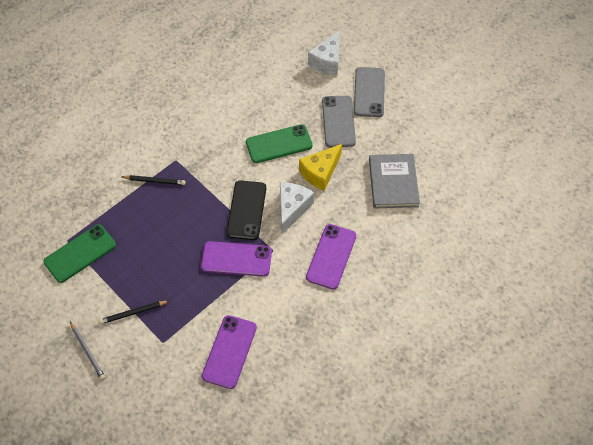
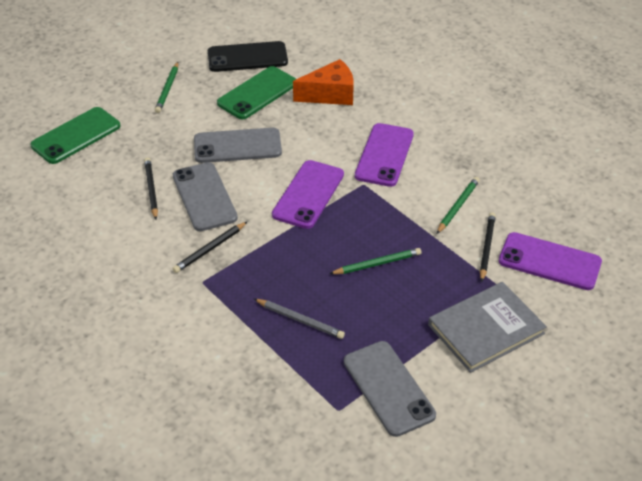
black pencil: [99,301,169,324] [122,175,186,185] = 2 -> [144,157,158,220] [172,222,247,273] [480,212,496,282] = 3
green pencil: none = 0 -> [155,62,178,113] [329,248,421,274] [437,177,480,234] = 3
grey phone: [322,96,356,148] [354,67,385,117] = 2 -> [173,162,238,231] [194,128,282,163] [344,341,436,437] = 3
orange cheese: none = 0 -> [293,59,354,105] = 1
white cheese: [280,182,314,234] [308,30,340,75] = 2 -> none = 0
yellow cheese: [299,144,342,191] = 1 -> none = 0

